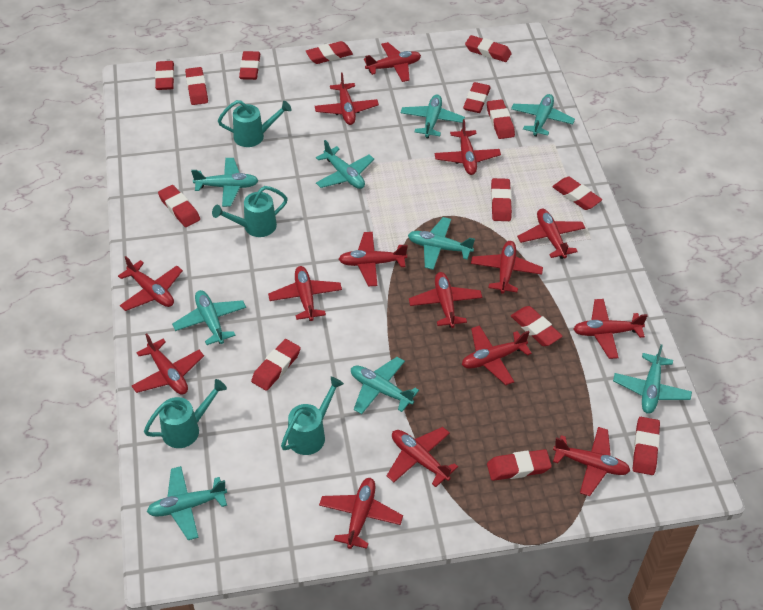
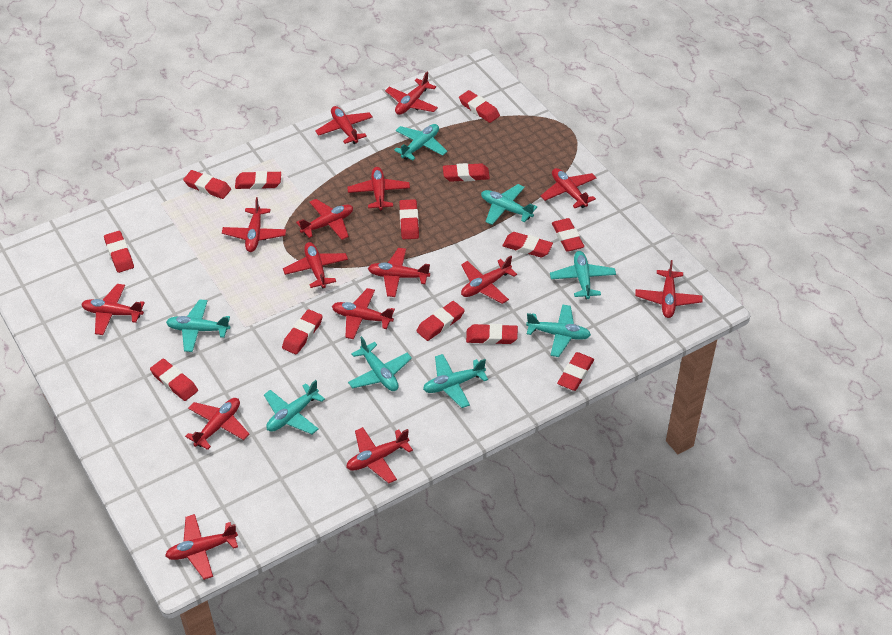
red eraser: [155,61,174,90] [158,185,200,227] [185,67,208,105] [239,51,260,80] [251,339,301,391] [306,41,353,64] [463,82,491,113] [465,35,512,62] [487,99,515,139] [487,449,552,481] [491,178,512,221] [511,306,563,346] [552,177,602,210] [633,417,660,475] = 14 -> [104,231,134,273] [150,359,198,401] [183,170,231,199] [235,171,281,189] [282,309,323,355] [399,199,419,239] [416,301,465,341] [443,163,490,182] [459,90,500,123] [466,324,518,344] [502,232,553,257] [552,218,584,252] [557,352,594,391] = 13
turquoise plane: [147,466,227,540] [172,290,246,345] [191,158,259,207] [316,140,374,189] [351,357,419,414] [401,95,465,139] [408,217,475,270] [511,94,575,137] [613,344,692,414] = 9 -> [166,299,230,352] [264,380,325,434] [348,336,412,391] [394,124,447,160] [423,354,488,408] [481,184,537,225] [526,304,591,357] [550,251,616,299] = 8
turquoise watering can: [144,379,227,448] [212,186,288,237] [218,100,292,147] [281,377,344,455] = 4 -> none = 0

